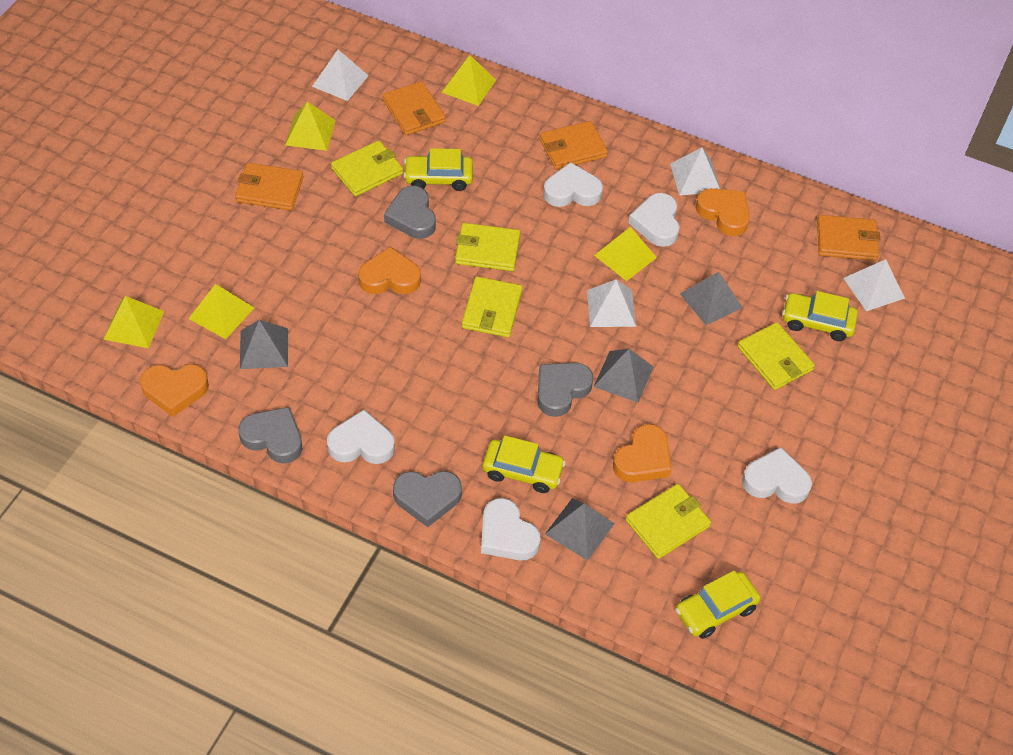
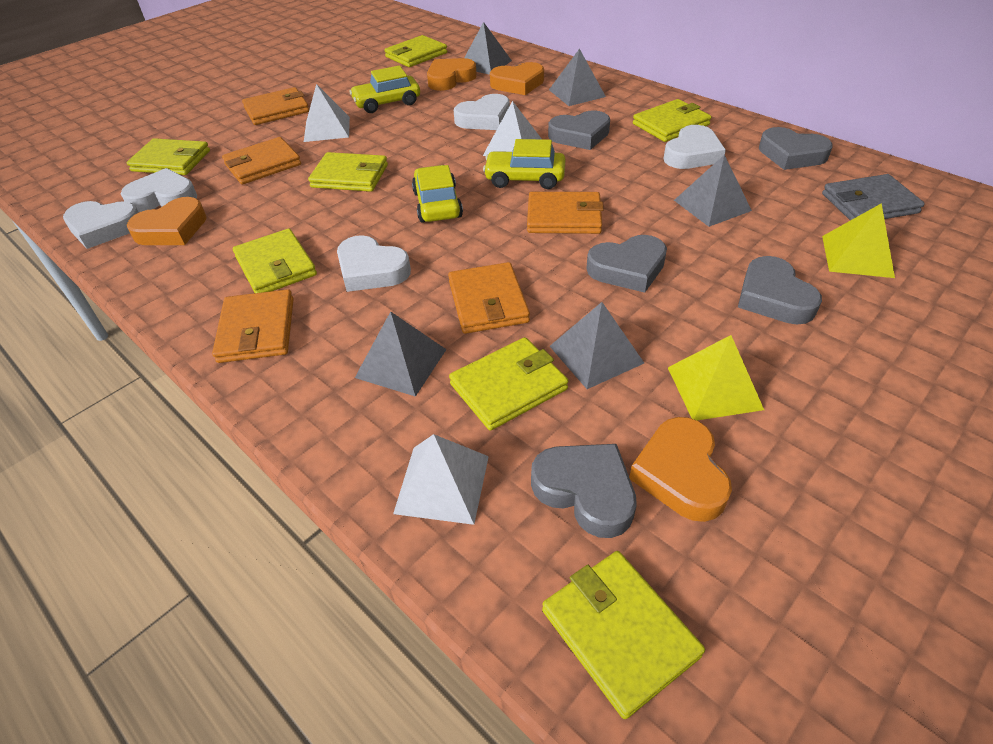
grey heart: [238,407,302,464] [384,186,436,239] [393,471,462,527] [538,363,594,417] = 4 -> [531,444,637,538] [548,110,610,150] [586,235,667,293] [738,256,822,325] [759,127,833,170] = 5
grey pyramid: [240,320,288,369] [545,498,615,561] [593,349,654,403] [680,272,743,325] = 4 -> [355,311,447,397] [464,22,512,75] [549,49,606,106] [550,302,644,389] [674,155,752,227] = 5
grey wallet: none = 0 -> [822,174,925,220] = 1
orange wallet: [235,163,304,210] [383,81,445,135] [540,121,608,170] [817,215,880,261] = 4 -> [212,289,294,363] [222,137,301,184] [242,87,309,125] [448,262,530,334] [527,192,604,234] = 5
white pyramid: [312,50,369,101] [587,279,636,327] [670,148,720,196] [843,259,905,312] = 4 -> [304,84,350,142] [393,434,489,525] [483,101,542,156] = 3
yellow car: [403,148,473,191] [483,435,566,493] [675,571,761,639] [782,291,858,341] = 4 -> [349,66,420,113] [412,165,463,223] [483,139,566,189] = 3
yellow pyramid: [103,296,164,348] [189,284,254,339] [285,101,336,151] [442,55,496,106] [594,227,657,281] = 5 -> [668,335,764,420] [822,203,895,278] = 2
yellow wallet: [331,140,403,196] [455,223,521,271] [462,276,523,337] [626,484,711,559] [738,322,815,390] = 5 -> [127,138,210,175] [233,228,317,293] [308,152,388,192] [384,35,447,67] [449,337,568,431] [542,551,705,719] [633,99,711,142] = 7

